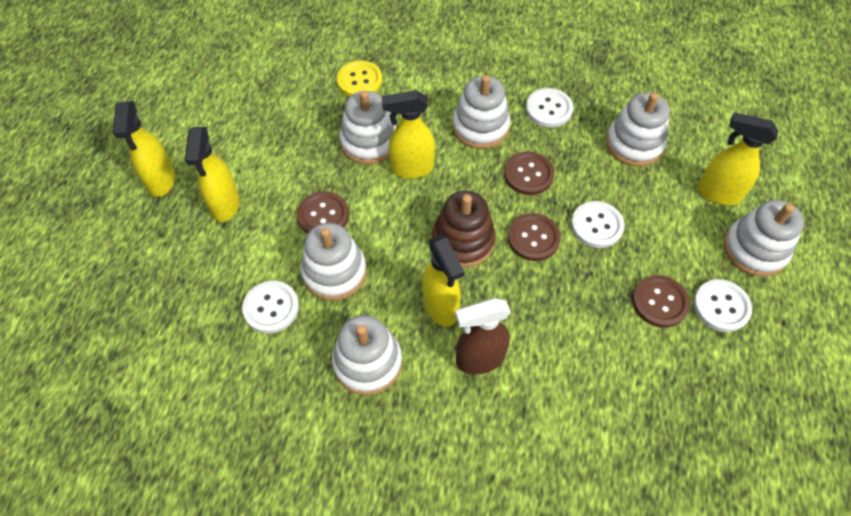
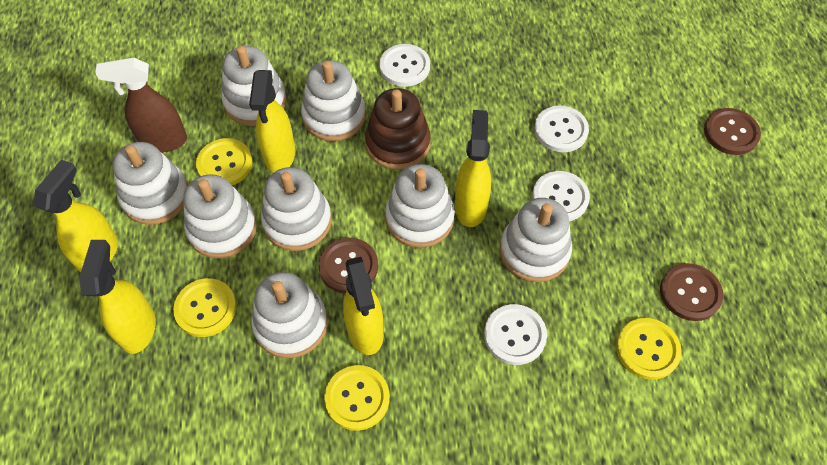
brown button: [297,191,349,234] [504,151,554,195] [508,213,561,261] [632,275,690,328] = 4 -> [319,238,378,293] [660,263,723,321] [704,108,761,155] = 3
white stacking toy: [301,223,367,300] [332,315,402,395] [339,90,396,165] [453,75,510,149] [606,93,670,167] [724,199,804,277] = 6 -> [113,142,188,225] [183,174,257,258] [221,46,287,126] [251,272,328,358] [261,167,332,251] [301,61,366,141] [385,164,455,248] [500,198,572,282] = 8
yellow button: [337,60,382,96] = 1 -> [173,278,237,337] [196,138,253,185] [324,365,390,431] [616,318,682,380] = 4

